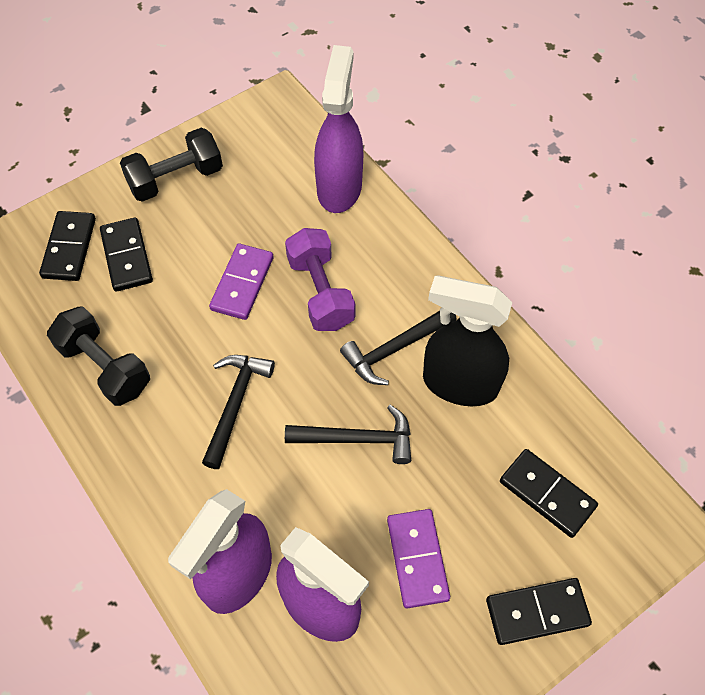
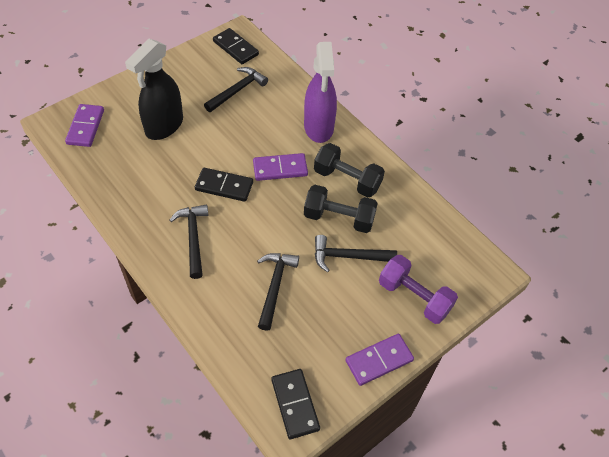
black domino: [39,211,96,281] [100,218,153,292] [486,578,592,645] [500,449,598,538] = 4 -> [195,168,253,202] [213,28,259,64] [271,369,320,439] = 3
black hammer: [202,355,275,469] [285,405,411,464] [340,311,457,385] = 3 -> [169,204,208,279] [204,67,268,112] [257,253,299,331] [315,235,397,272] = 4
purple domino: [209,244,274,320] [387,509,450,609] = 2 -> [65,104,104,147] [253,153,308,181] [346,334,414,386] = 3
purple spray bottle: [168,489,272,614] [276,527,369,642] [314,45,363,213] = 3 -> [304,42,337,143] = 1

